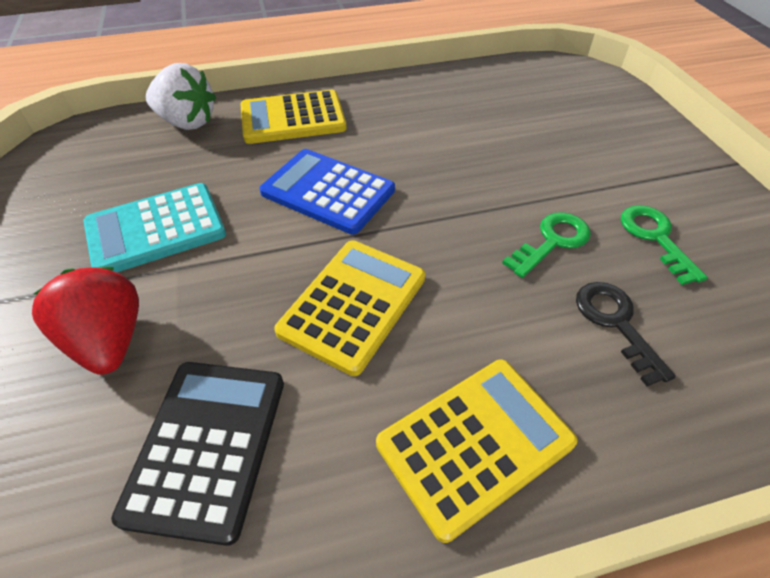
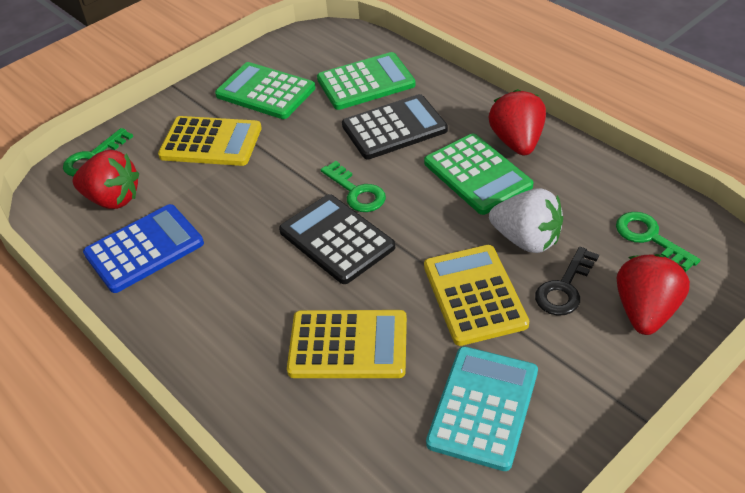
black calculator: [111,362,284,546] = 1 -> [279,194,395,284] [342,94,448,159] = 2
green calculator: none = 0 -> [215,62,316,119] [317,52,416,110] [424,133,533,215] = 3
green key: [502,212,591,278] [621,205,708,285] = 2 -> [63,128,133,176] [321,161,386,212] [616,212,700,272] = 3
red strawberry: [32,267,139,375] = 1 -> [73,150,139,209] [489,89,546,156] [616,254,690,335] = 3

